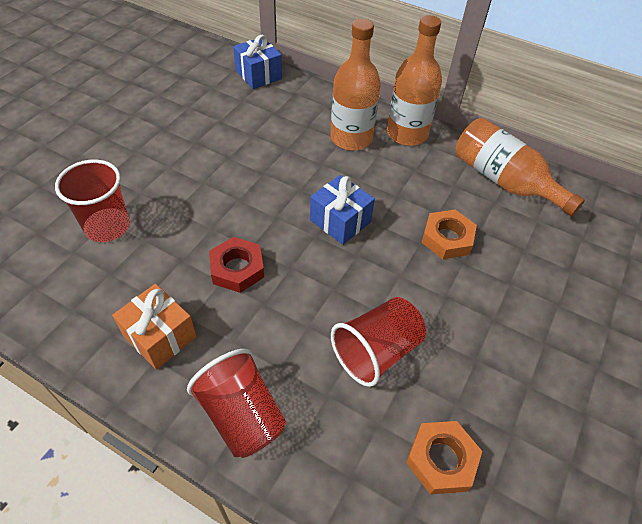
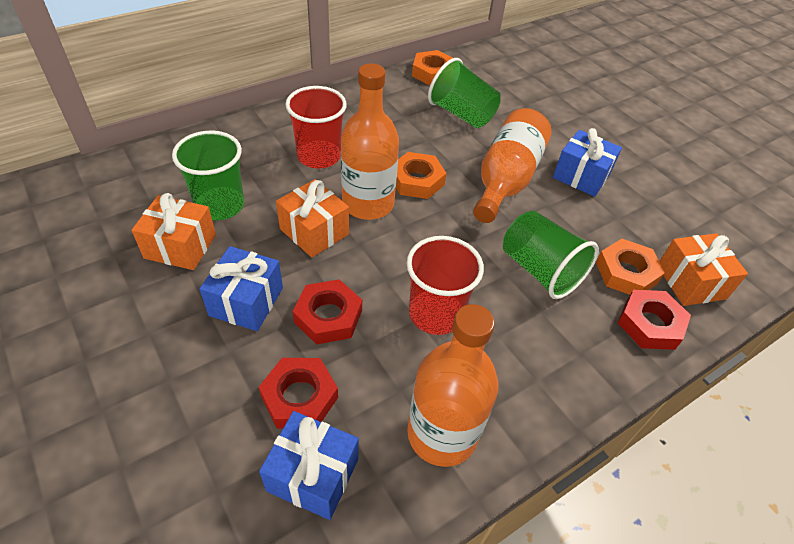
blue gift: [233,35,282,89] [310,175,375,245] = 2 -> [199,246,283,331] [259,411,359,520] [553,128,622,197] = 3
green cup: none = 0 -> [172,131,244,220] [428,58,501,128] [503,211,599,299] = 3
orange gift: [112,284,197,370] = 1 -> [131,193,216,270] [276,179,349,258] [659,233,748,306] = 3
orange nut: [406,421,482,494] [422,210,477,259] = 2 -> [396,152,447,199] [412,50,453,85] [596,239,665,295] = 3
red cup: [55,160,130,242] [187,349,286,458] [331,297,426,387] = 3 -> [285,86,347,169] [407,236,484,335] = 2
red nut: [209,237,264,293] = 1 -> [259,358,338,429] [293,279,362,345] [618,290,691,350] = 3

